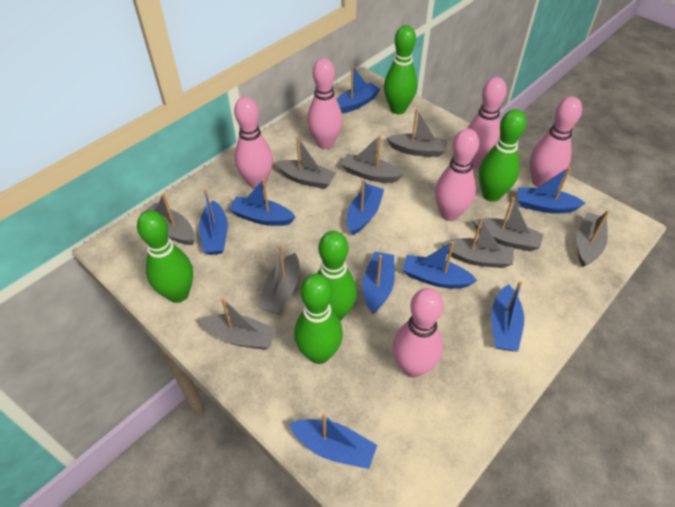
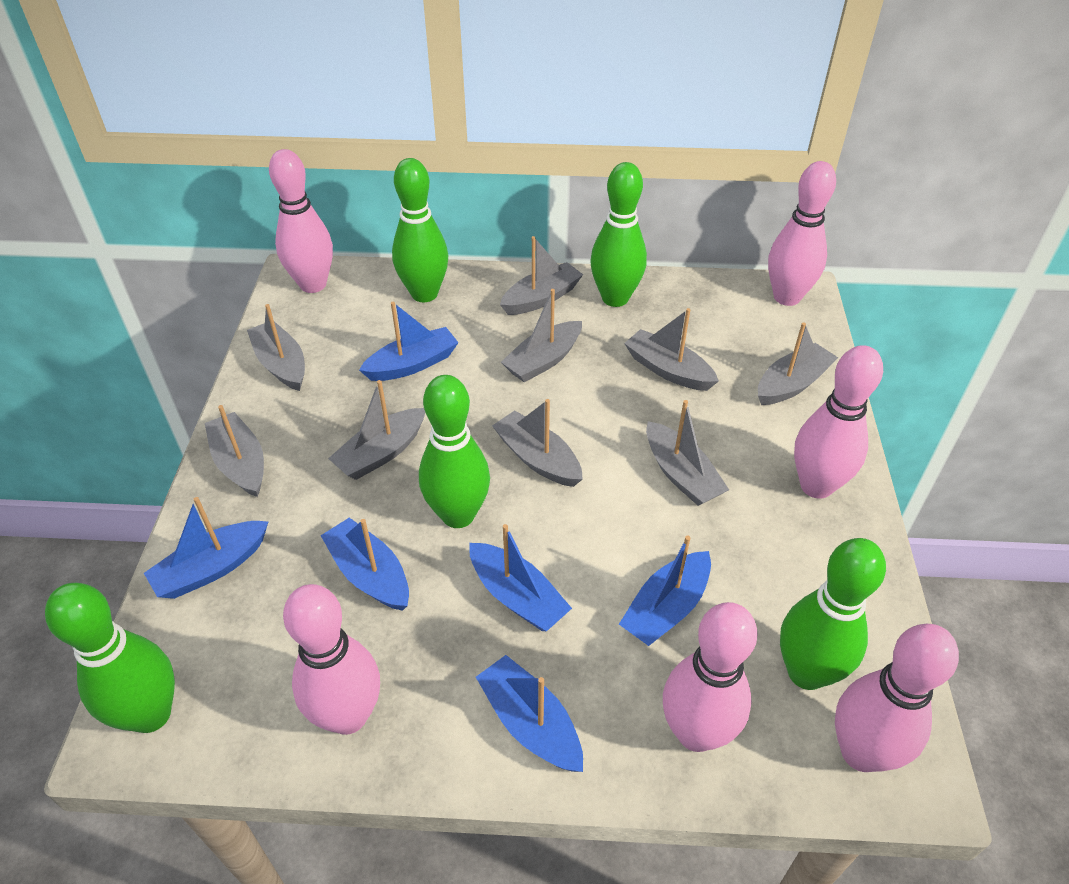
blue boat: [199,190,228,255] [229,179,295,226] [289,413,377,469] [336,65,381,113] [347,179,384,235] [363,252,395,314] [402,241,478,288] [491,281,524,351] [518,167,585,213] = 9 -> [144,497,269,599] [321,517,409,611] [359,302,459,381] [469,524,572,631] [476,655,583,772] [619,536,711,646] = 6

